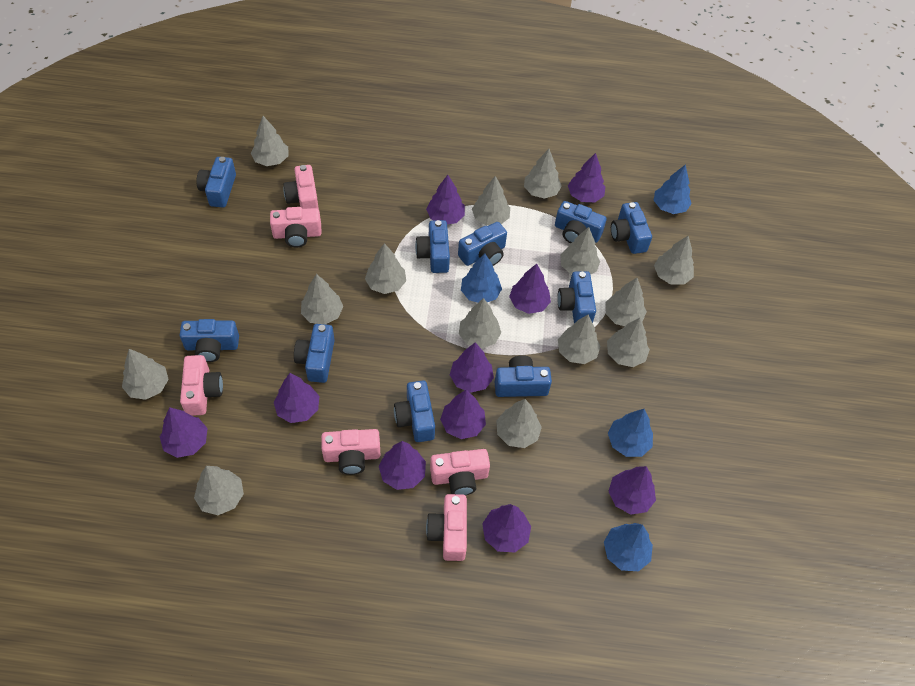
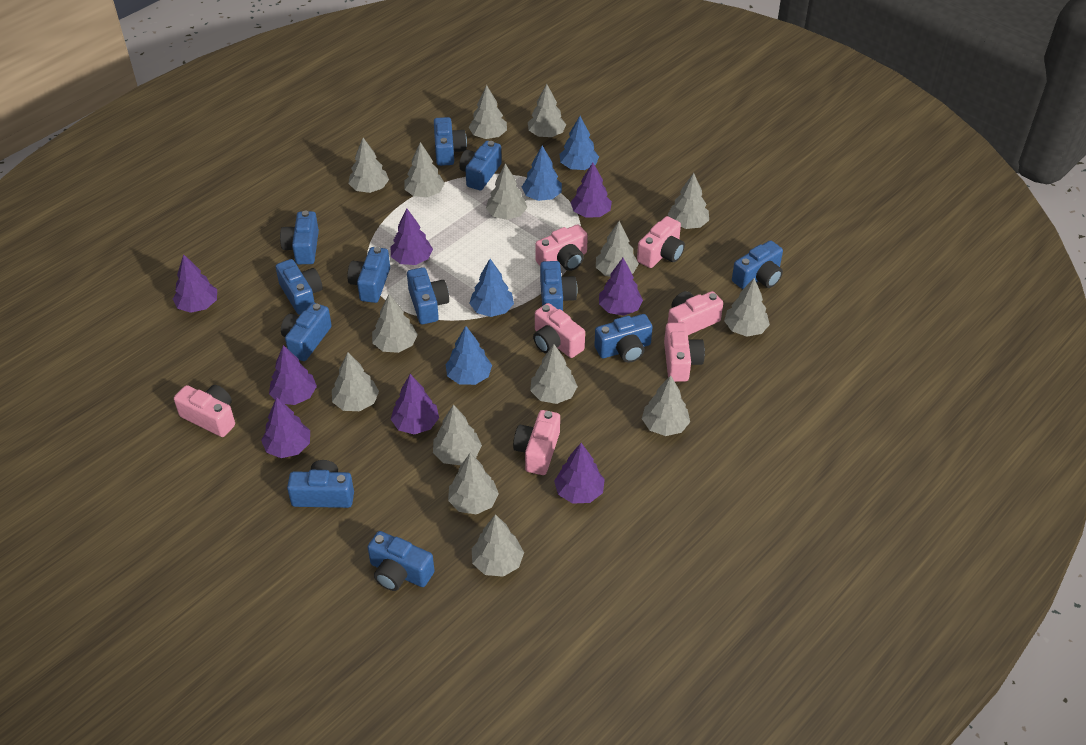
blue camera: [180,319,239,362] [196,157,236,208] [294,324,335,383] [394,381,435,442] [415,220,450,273] [458,222,507,266] [495,355,552,397] [555,201,607,243] [557,271,596,324] [611,202,652,254] = 10 -> [276,259,323,315] [280,211,319,264] [281,303,332,361] [287,460,354,508] [347,247,390,303] [368,531,435,591] [407,267,449,324] [434,117,467,166] [459,141,502,190] [540,261,577,311] [594,314,653,363] [732,240,783,289] = 12
grey tree: [122,349,169,400] [194,466,244,515] [251,116,288,166] [301,274,343,324] [365,243,406,294] [459,298,501,349] [472,176,510,226] [496,399,542,448] [524,149,562,199] [558,315,600,364] [560,227,600,275] [605,278,647,326] [607,318,650,367] [654,235,694,285] = 14 -> [332,352,379,411] [348,138,389,193] [372,294,418,353] [404,142,445,197] [433,404,482,465] [448,453,499,514] [469,85,507,139] [472,514,524,577] [486,164,527,220] [528,84,566,137] [530,344,578,404] [596,221,639,277] [642,375,690,436] [668,173,709,229] [724,278,770,337] = 15
pink camera: [180,355,223,416] [270,207,321,248] [283,165,319,209] [321,429,380,475] [426,494,467,561] [430,449,490,496] = 6 -> [174,385,235,437] [513,410,560,475] [533,303,585,358] [535,224,588,271] [637,216,685,268] [664,323,705,382] [668,291,723,335] = 7
purple tree: [160,407,208,458] [274,373,319,423] [379,441,426,490] [426,175,465,224] [440,389,486,439] [450,342,494,393] [482,504,531,552] [509,264,551,314] [568,153,605,202] [608,466,656,515] = 10 -> [173,254,217,313] [261,397,310,458] [269,345,317,405] [391,209,433,265] [391,374,439,434] [554,443,605,504] [570,162,612,218] [599,258,643,316] = 8

